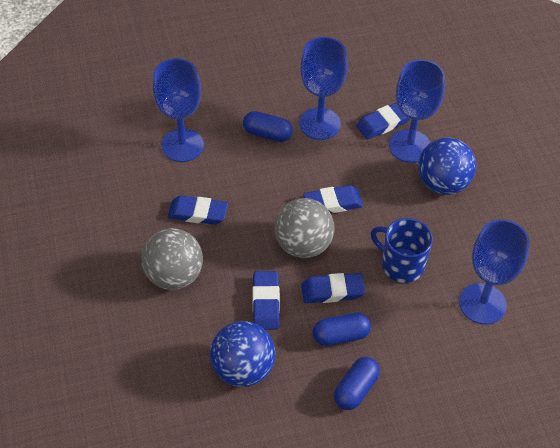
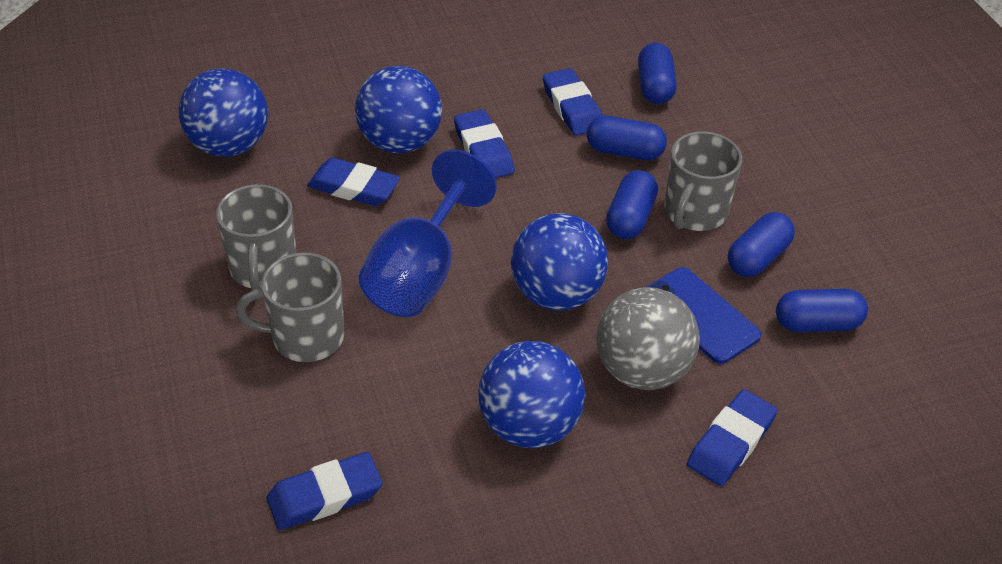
blue ball: [210,321,276,387] [418,137,476,195] = 2 -> [179,68,268,157] [355,66,442,153] [478,341,585,448] [511,213,608,311] = 4
blue capsule: [243,111,293,142] [313,313,371,346] [334,357,380,410] = 3 -> [587,115,667,160] [606,170,658,239] [638,43,677,104] [728,212,795,277] [776,288,868,332] = 5
blue goblet: [153,58,204,162] [299,37,348,140] [389,59,445,163] [459,219,530,325] = 4 -> [359,150,497,317] = 1
blue mug: [371,218,433,283] = 1 -> none = 0
blue phone: none = 0 -> [647,267,761,364] = 1
grey ball: [141,228,203,290] [274,198,334,258] = 2 -> [597,287,700,390] = 1
grey mug: none = 0 -> [216,184,296,291] [236,253,344,362] [664,131,742,231] = 3

